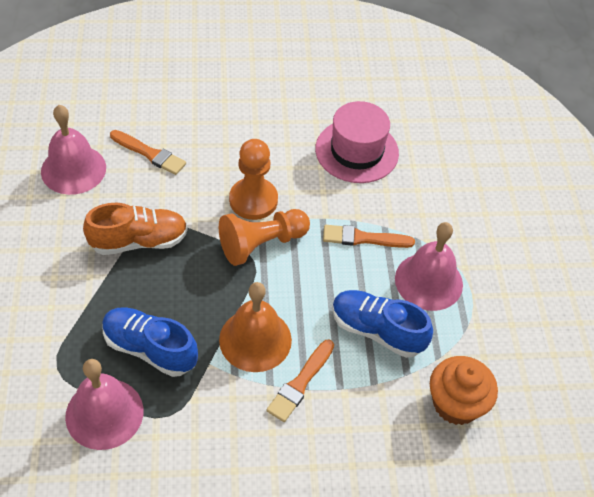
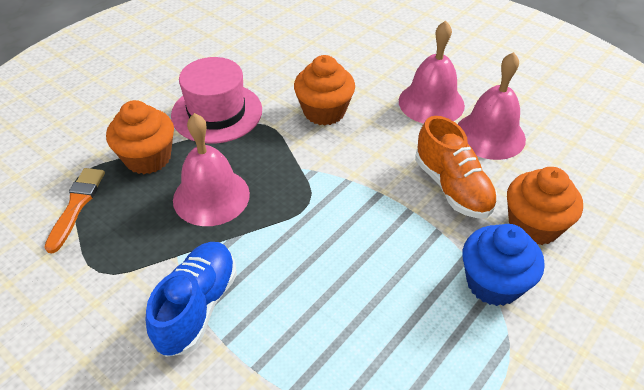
blue cupcake: none = 0 -> [463,224,544,306] = 1
blue shoe: [102,307,198,377] [332,290,433,358] = 2 -> [146,242,237,357] = 1
orange bell: [219,282,292,372] = 1 -> none = 0
orange brush: [110,130,186,175] [266,340,334,422] [323,225,415,248] = 3 -> [44,168,105,253] = 1
orange cupcake: [430,356,498,425] = 1 -> [106,100,174,174] [294,55,355,125] [507,167,583,245] = 3
orange pawn: [219,209,310,266] [229,139,278,220] = 2 -> none = 0

